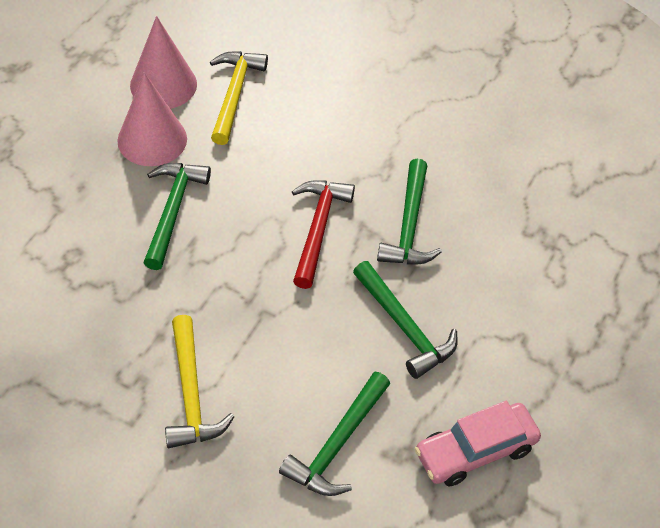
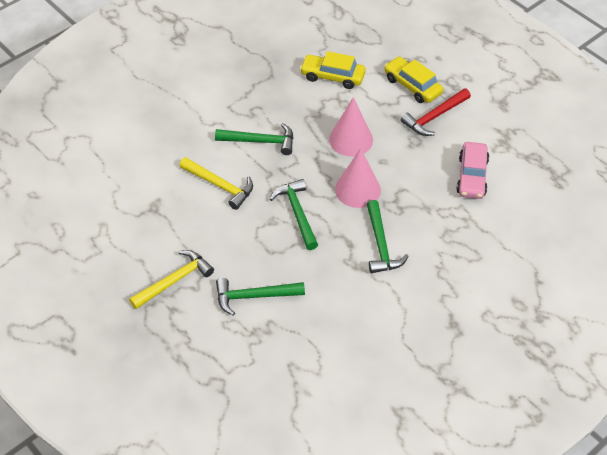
yellow car: none = 0 -> [300,51,366,89] [384,56,443,103] = 2

